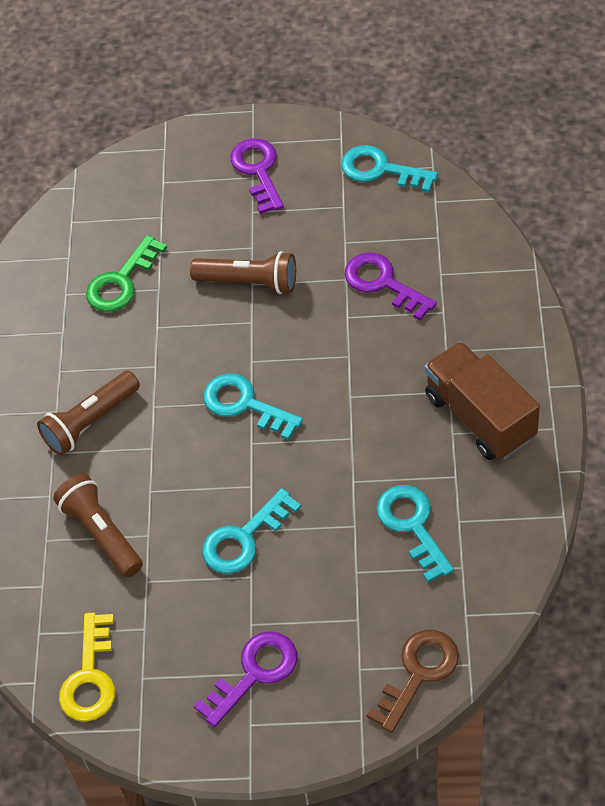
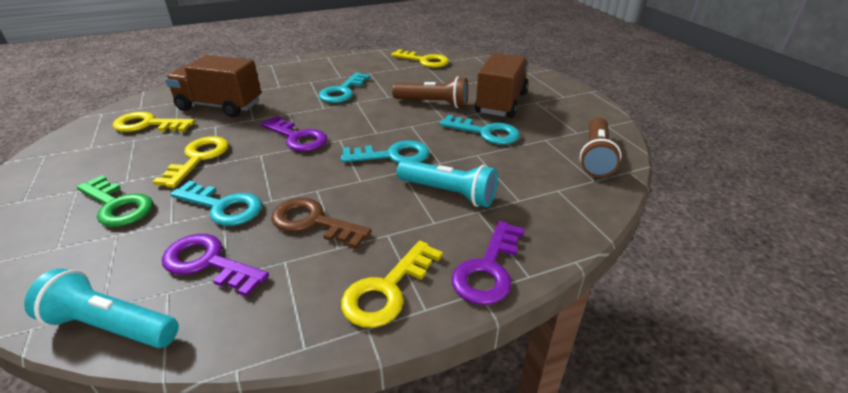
brown flashlight: [37,370,140,455] [53,474,143,577] [190,251,296,294] = 3 -> [392,76,468,108] [580,118,621,178] = 2
brown truck: [425,341,540,460] = 1 -> [165,55,261,117] [475,53,529,118] = 2
turquoise flashlight: none = 0 -> [24,268,179,348] [396,160,498,207] = 2
yellow key: [59,613,115,722] = 1 -> [113,112,195,132] [152,136,229,188] [341,241,443,328] [391,49,449,68] = 4

